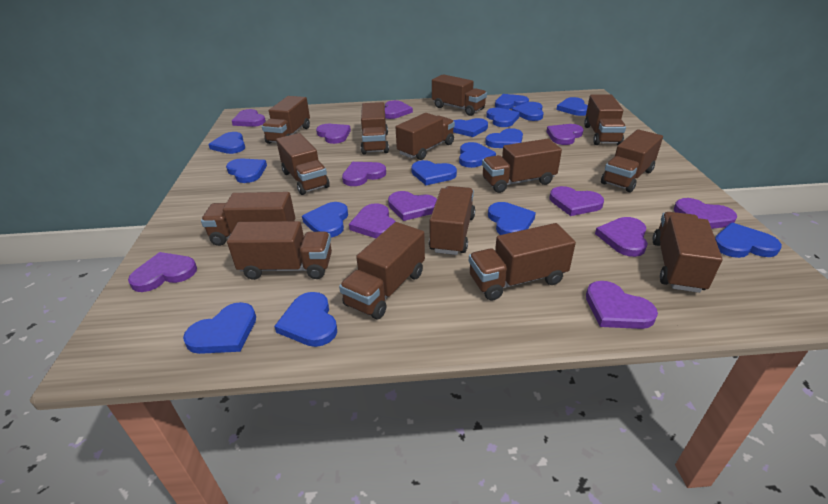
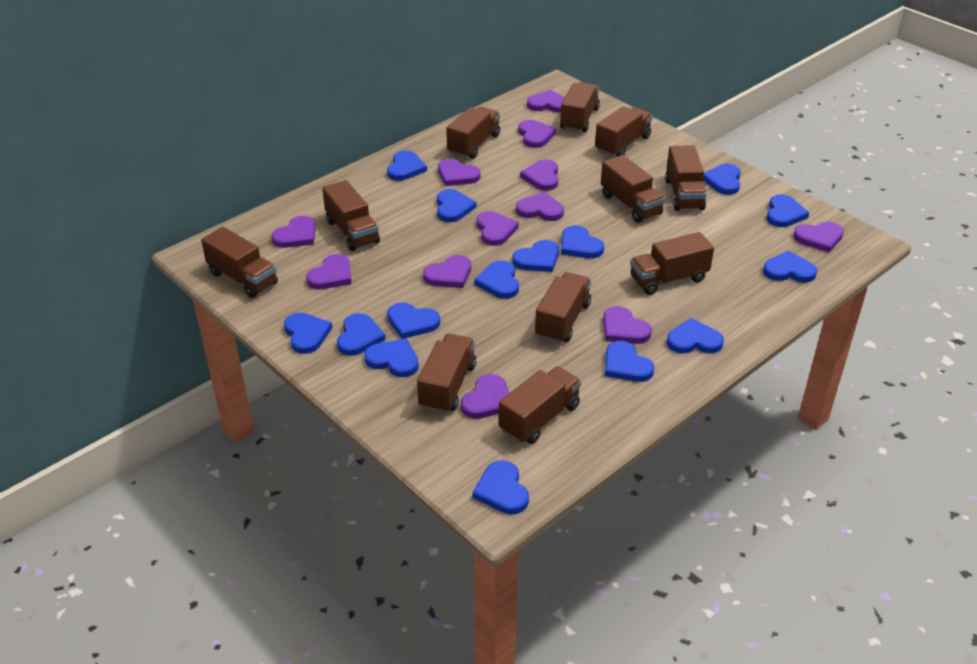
brown truck: [201,192,295,246] [227,221,332,280] [262,96,310,144] [276,133,330,195] [339,222,425,319] [361,102,389,154] [396,113,455,160] [429,186,475,255] [432,74,487,116] [469,223,576,301] [482,139,562,193] [584,95,626,145] [601,129,663,193] [652,212,722,293] = 14 -> [201,227,278,298] [322,180,380,251] [417,334,476,413] [446,107,500,159] [498,366,581,444] [535,272,591,344] [560,82,600,132] [595,106,653,157] [601,155,665,223] [630,232,714,295] [665,145,706,211] = 11

